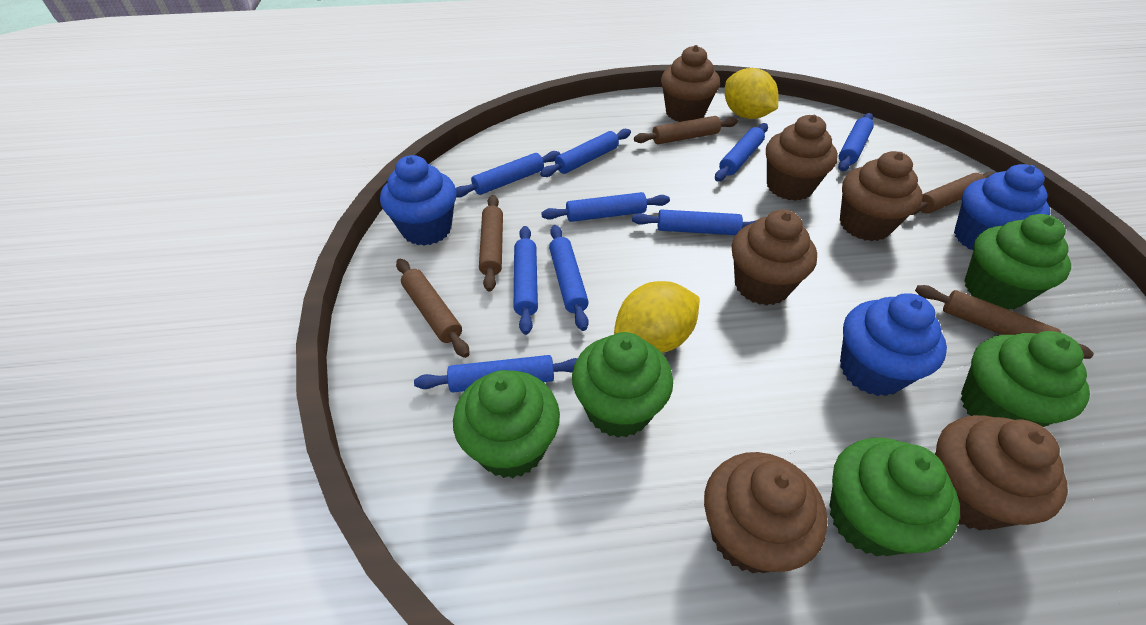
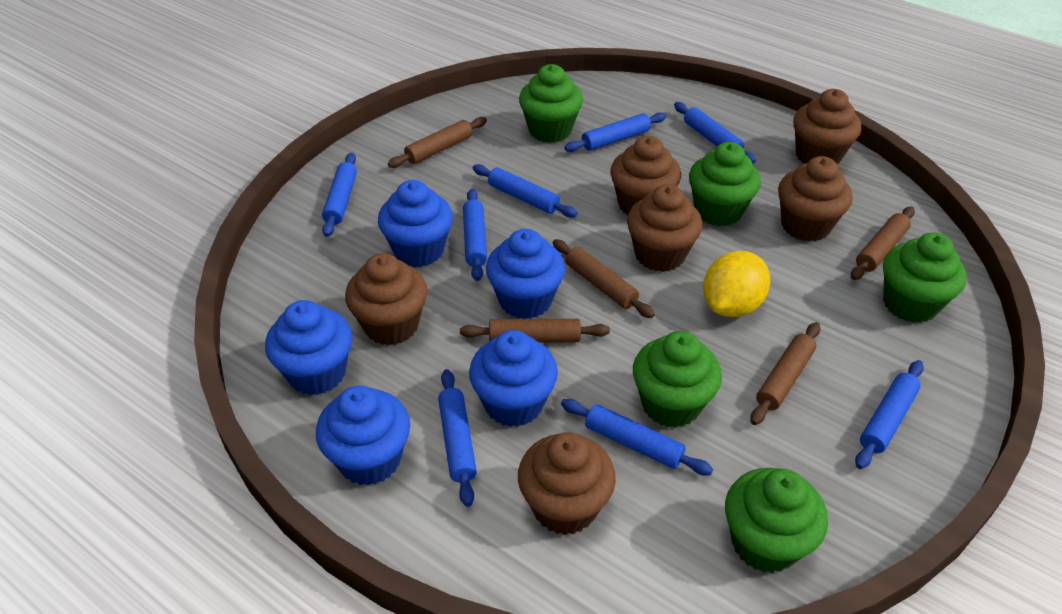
blue cupcake: [380,155,456,246] [840,293,947,396] [954,164,1050,250] = 3 -> [265,300,352,395] [316,385,410,486] [378,180,453,267] [469,330,558,427] [486,229,565,319] = 5
blue rolling pin: [414,355,578,392] [456,151,560,198] [514,226,538,335] [540,129,631,177] [541,192,670,222] [549,225,589,331] [632,209,755,235] [715,123,768,181] [838,113,874,171] = 9 -> [322,153,357,237] [438,369,477,507] [463,189,487,281] [473,164,577,217] [561,399,713,475] [564,112,666,152] [674,102,756,164] [855,360,924,469] = 8
yellow lemon: [614,281,699,353] [725,68,778,119] = 2 -> [703,251,770,317] = 1

